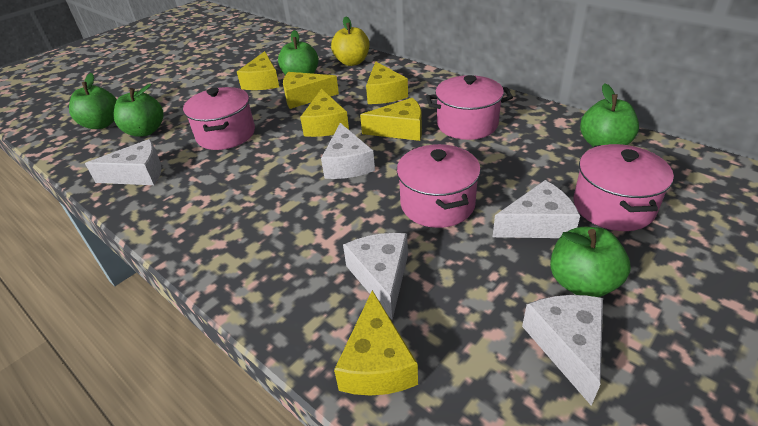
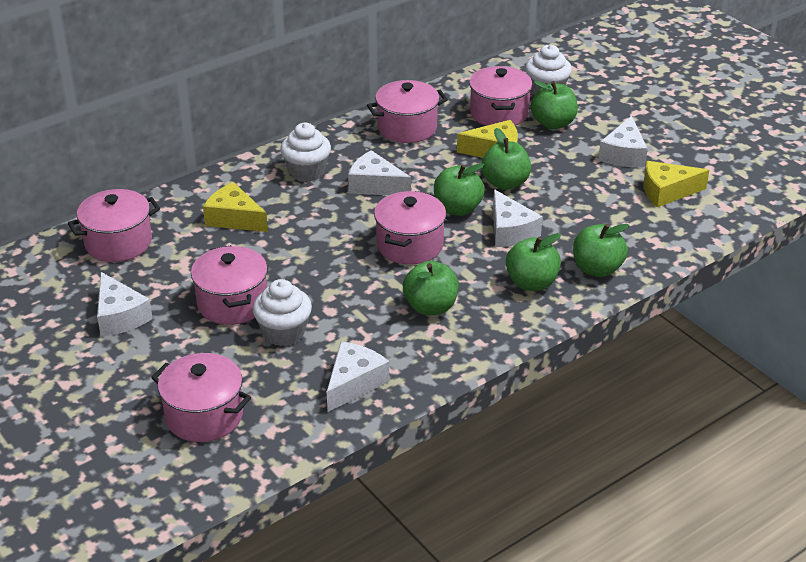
green apple: [69,73,117,129] [114,84,164,137] [278,30,319,75] [550,227,631,297] [580,84,639,147] = 5 -> [403,261,459,315] [434,163,485,216] [481,128,531,190] [506,233,561,291] [531,81,578,129] [573,224,630,277] = 6
pink pot: [183,87,255,150] [397,144,481,228] [426,75,513,140] [573,144,674,231] = 4 -> [68,189,160,262] [151,353,251,442] [191,245,268,325] [367,80,448,143] [374,191,446,265] [469,66,532,126] = 6
white cupcake: none = 0 -> [253,279,312,346] [280,123,331,182] [525,44,572,96] = 3
yellow apple: [331,16,369,66] = 1 -> none = 0
yellow cheese: [237,51,279,90] [283,72,339,109] [300,89,349,137] [334,290,418,396] [360,98,422,141] [366,62,408,104] = 6 -> [203,182,268,232] [457,120,518,158] [643,161,709,207] = 3

